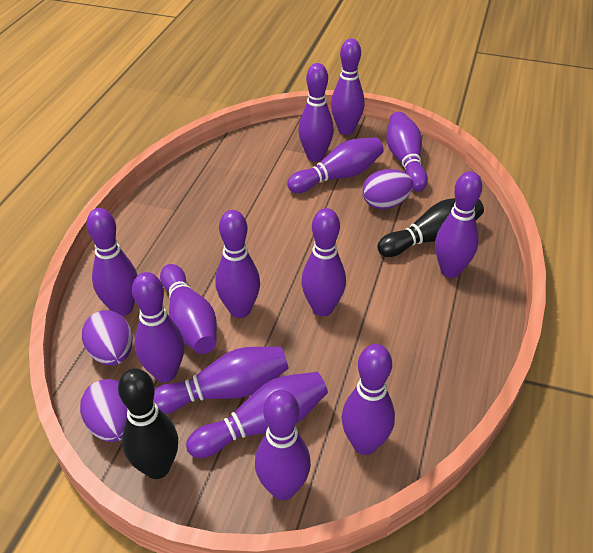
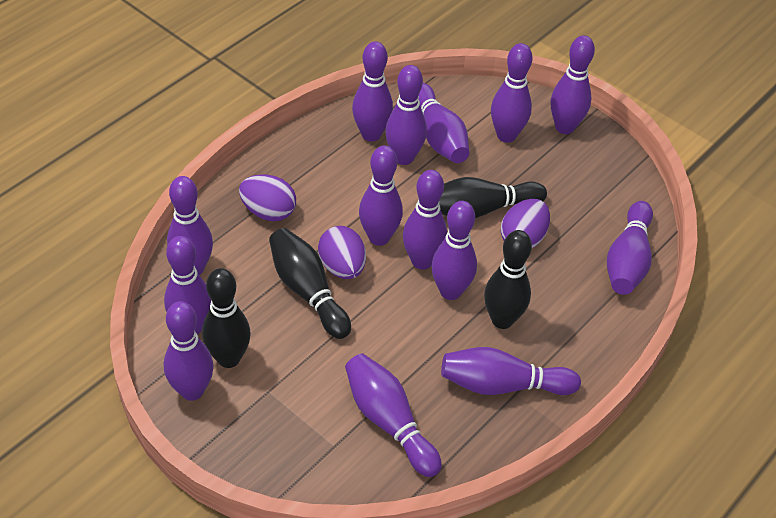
black bowling pin: [118,368,178,479] [377,198,484,257] = 2 -> [202,268,251,368] [269,228,351,339] [439,177,547,218] [484,230,532,329] = 4

